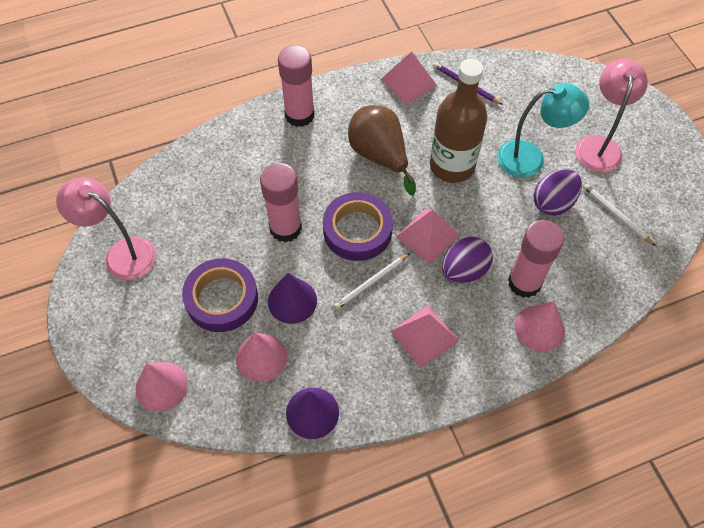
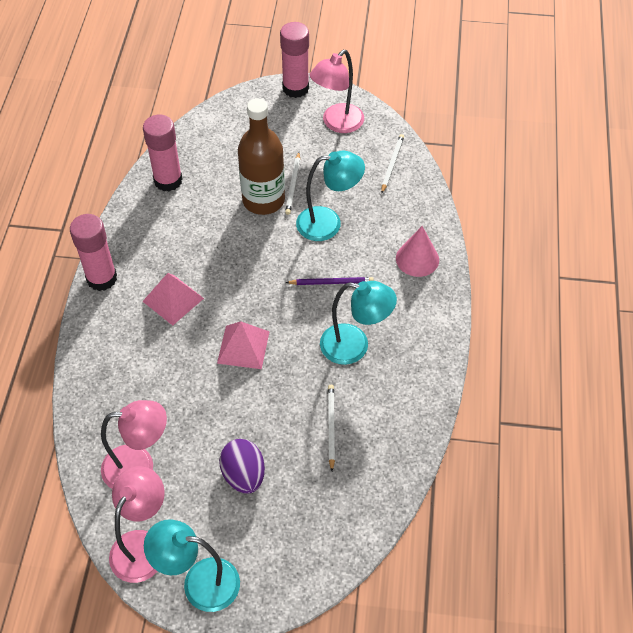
brown pear: [348,105,416,195] = 1 -> none = 0
pink cone: [135,362,188,412] [236,332,287,382] [514,301,565,352] = 3 -> [396,226,439,277] = 1
pink lamp: [56,177,156,280] [575,59,648,173] = 2 -> [101,400,167,489] [109,466,165,583] [310,50,364,133] = 3
pink pyramid: [380,52,437,105] [390,305,459,368] [396,209,460,264] = 3 -> [142,273,204,326] [217,321,270,369] = 2
purple cone: [268,273,317,324] [286,388,339,439] = 2 -> none = 0
purple egg: [442,237,493,284] [533,169,582,216] = 2 -> [219,439,265,494] = 1
purple tape: [182,258,258,332] [323,192,393,261] = 2 -> none = 0
turquoise lamp: [497,83,589,178] = 1 -> [144,519,240,612] [296,150,365,241] [320,281,397,365] = 3
white pencil: [334,253,410,309] [583,184,655,246] = 2 -> [285,152,300,215] [328,385,335,471] [381,134,404,193] = 3

